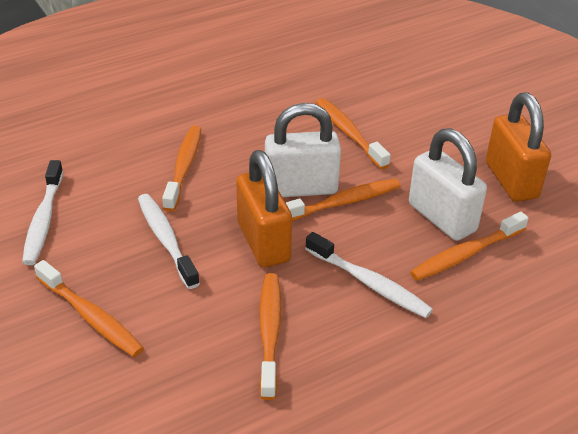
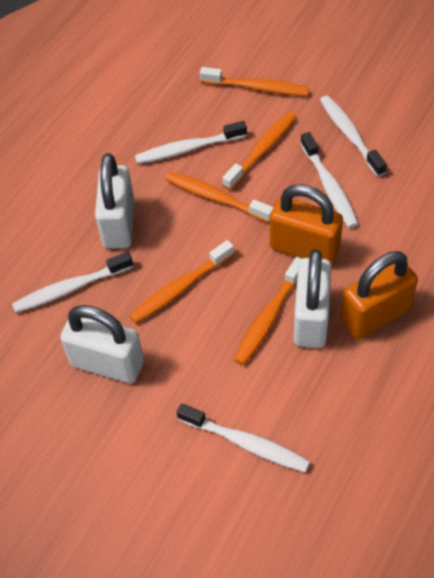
orange toothbrush: [34,260,144,357] [162,126,201,212] [259,273,281,400] [286,179,401,222] [316,98,391,169] [410,212,529,281] = 6 -> [129,240,234,324] [165,172,274,223] [200,67,309,96] [222,112,296,190] [234,257,301,365] = 5
white padlock: [265,103,341,197] [409,128,487,241] = 2 -> [60,305,144,383] [95,153,134,249] [293,249,332,348] = 3
white toothbrush: [22,160,63,265] [138,194,200,289] [305,232,433,318] = 3 -> [12,252,133,313] [135,121,247,164] [177,403,310,472] [300,132,359,228] [320,95,387,177] = 5

